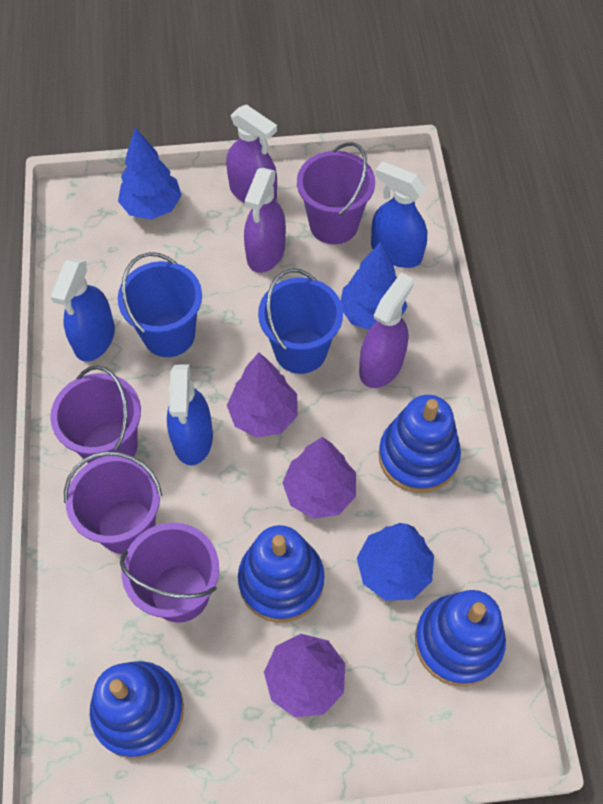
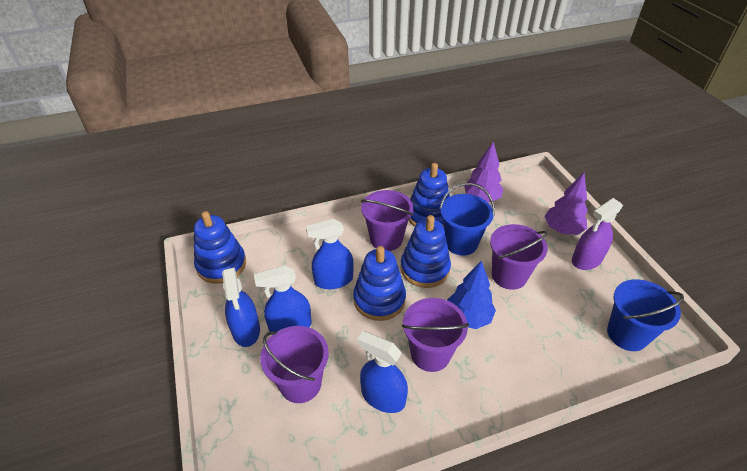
blue spray bottle: [50,258,115,362] [167,364,213,466] [371,161,427,268] = 3 -> [222,267,260,347] [254,266,311,335] [306,219,354,289] [357,331,408,413] = 4
blue tree: [118,128,182,220] [341,242,407,330] [357,523,434,601] = 3 -> [447,261,496,329] = 1
purple spray bottle: [226,104,277,203] [244,168,286,273] [359,273,414,388] = 3 -> [572,198,623,270] = 1
purple tree: [227,352,297,438] [264,634,345,717] [282,437,356,519] = 3 -> [464,142,503,202] [544,173,588,235] = 2

